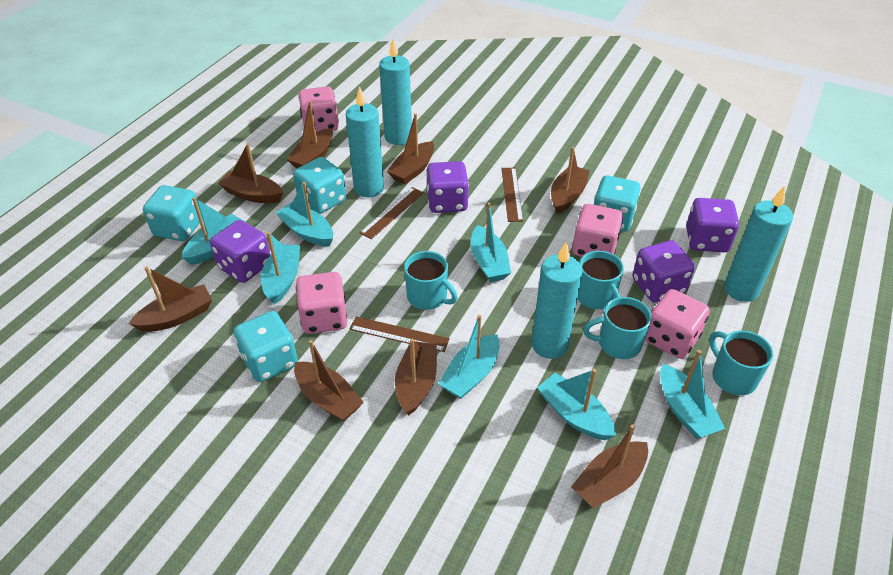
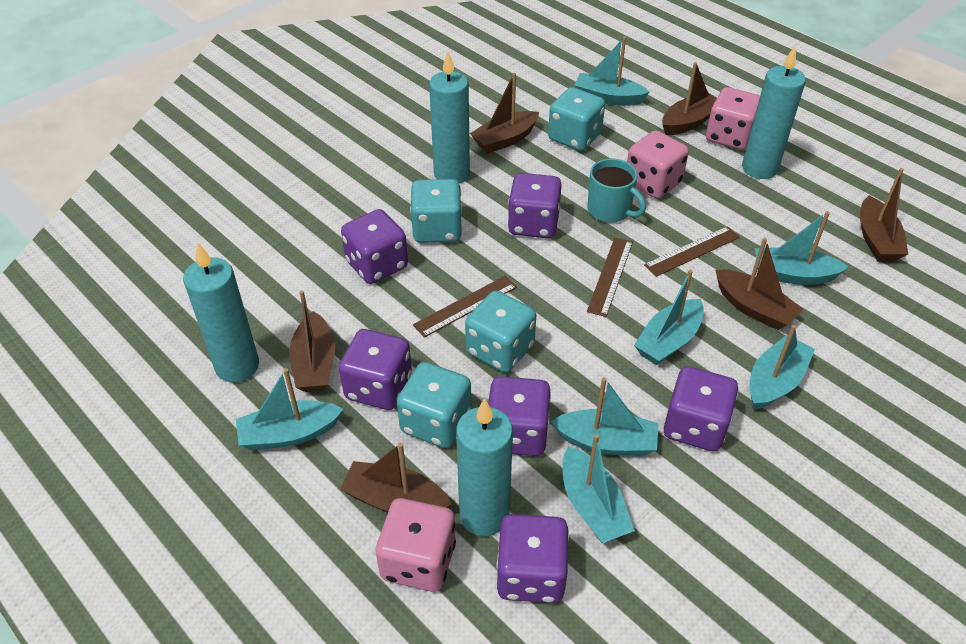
brown boat: [129,266,212,332] [218,143,283,203] [287,101,333,168] [294,340,364,421] [387,113,434,185] [395,339,437,415] [551,147,590,214] [571,424,648,508] = 8 -> [289,290,335,392] [340,443,452,512] [470,73,539,153] [662,62,717,135] [716,238,804,330] [860,168,908,261] = 6
pink dice: [296,272,348,334] [298,86,339,132] [572,204,623,257] [645,289,710,359] = 4 -> [376,498,456,592] [627,130,689,199] [706,87,760,150] = 3
purple dice: [210,220,270,283] [426,161,469,213] [632,240,695,303] [686,198,739,252] = 4 -> [339,329,412,410] [341,209,408,284] [488,376,551,456] [497,514,569,603] [508,173,562,238] [664,366,738,452] = 6
turquoise mug: [404,251,457,310] [577,251,624,309] [583,297,652,359] [709,331,773,395] = 4 -> [587,158,646,223] = 1

